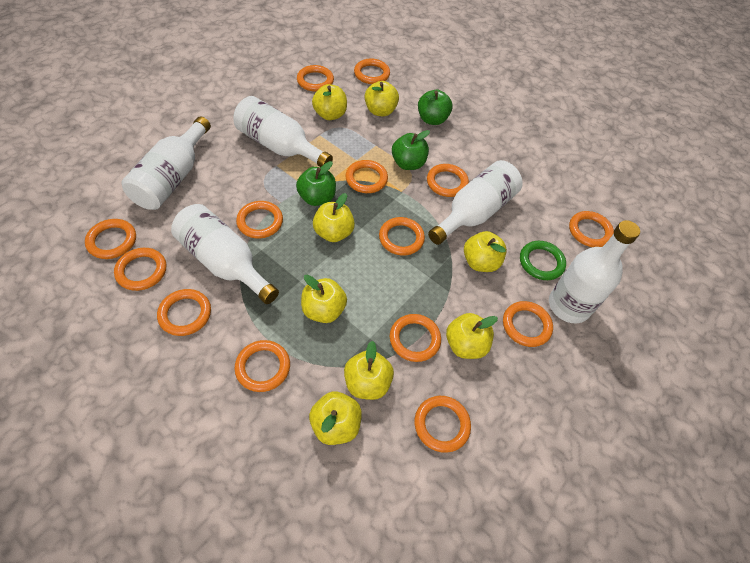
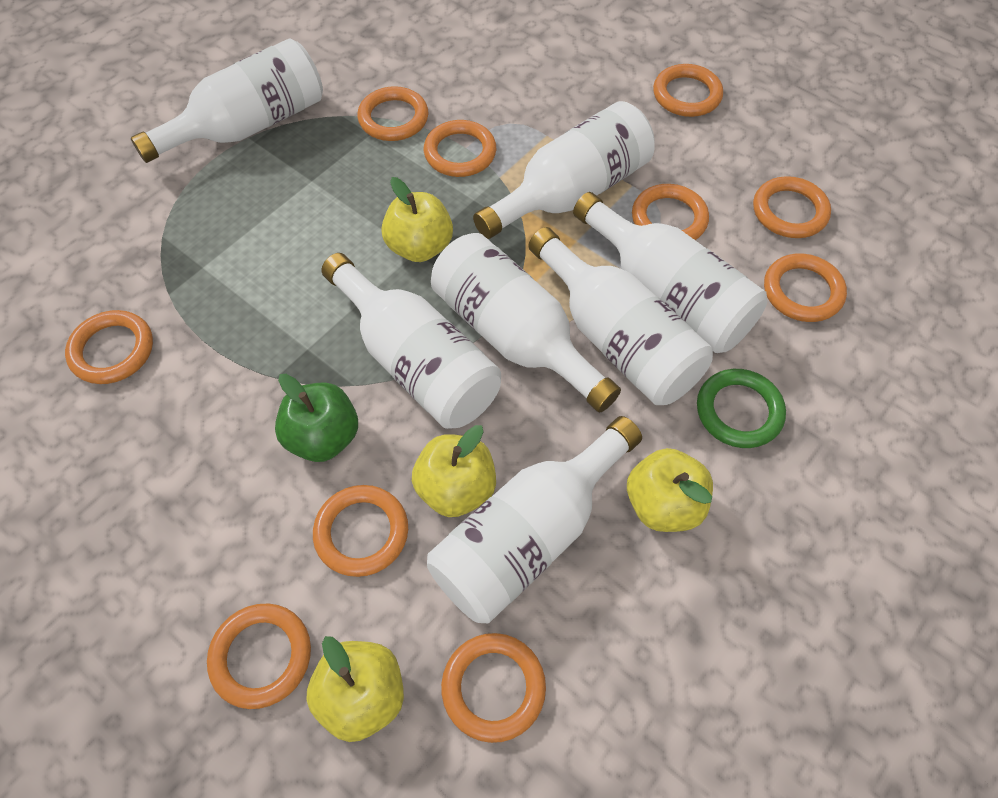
green apple: [296,161,336,206] [392,130,430,170] [418,90,453,125] = 3 -> [275,374,358,462] = 1
orange ring: [85,219,136,259] [114,248,166,291] [157,289,211,336] [235,340,290,392] [236,201,283,239] [297,65,334,92] [345,160,388,193] [354,59,390,84] [379,217,425,255] [390,314,441,362] [414,396,471,453] [427,164,469,197] [503,301,553,347] [569,211,614,247] = 14 -> [65,310,153,384] [207,604,311,709] [313,485,408,577] [357,86,428,141] [424,120,496,177] [441,633,546,743] [632,184,709,240] [653,64,723,117] [753,176,831,238] [764,254,847,322] = 10
white bottle: [121,116,211,210] [171,204,279,304] [234,96,333,167] [428,160,523,245] [549,220,640,323] = 5 -> [131,38,323,163] [322,253,501,429] [427,416,642,623] [431,233,621,413] [473,101,655,239] [528,227,713,405] [573,192,767,353] = 7
yellow apple: [301,274,347,323] [309,391,362,445] [312,84,347,120] [313,193,355,242] [344,341,394,400] [365,81,399,116] [446,313,498,359] [464,231,507,272] = 8 -> [306,636,404,742] [381,177,453,262] [412,425,496,517] [627,448,713,532] = 4

